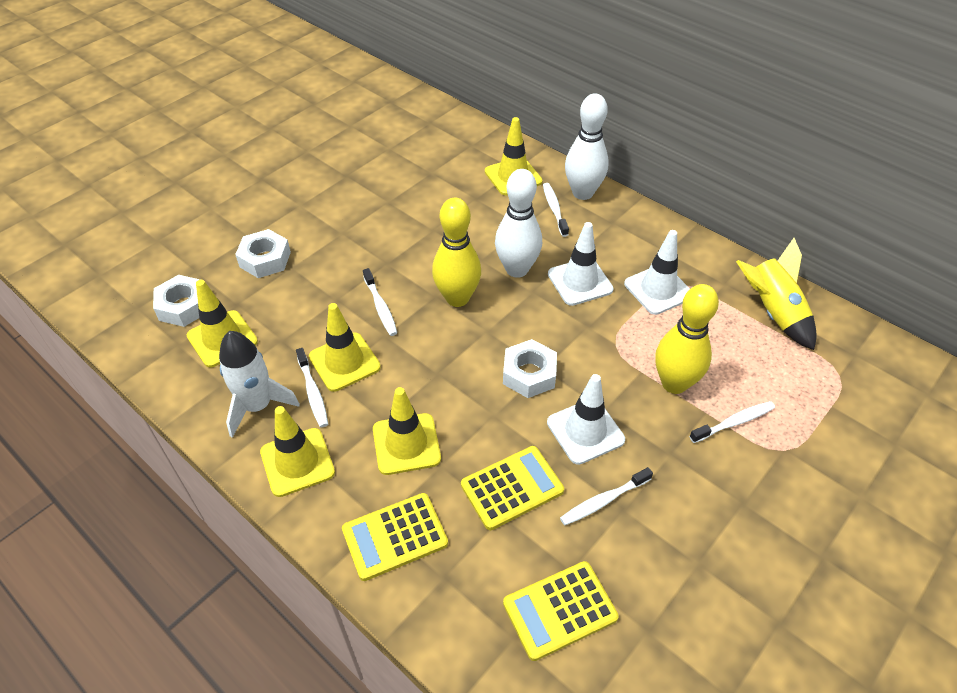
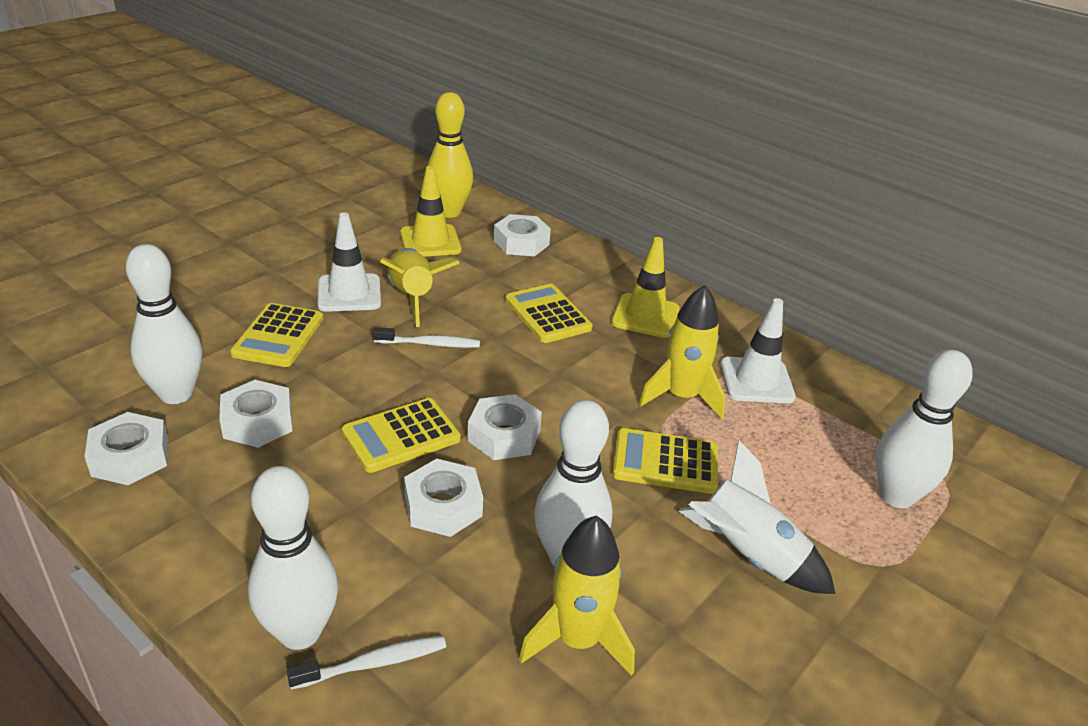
white bowling pin: [495,169,542,278] [565,93,609,200] = 2 -> [126,244,202,404] [248,466,338,650] [534,400,612,565] [876,350,973,508] = 4
white nut: [153,275,200,327] [235,229,291,278] [503,339,557,398] = 3 -> [84,412,168,485] [219,380,293,448] [404,459,483,537] [467,394,542,460] [494,214,551,256] = 5
white toothbrush: [296,348,328,427] [363,268,397,336] [543,183,569,237] [560,467,653,526] [689,401,775,443] = 5 -> [287,636,446,690] [373,327,480,348] = 2
white traffic cone: [547,374,625,465] [548,222,613,306] [624,230,690,315] = 3 -> [317,212,381,312] [721,298,796,403] = 2
yellow bowling pin: [432,198,481,307] [655,284,719,394] = 2 -> [427,92,473,218] = 1
yellow calculator: [342,493,448,581] [461,446,564,530] [503,561,619,661] = 3 -> [230,303,323,367] [342,398,461,473] [505,284,593,343] [613,428,718,494] = 4
yellow rocket: [736,238,817,350] = 1 -> [379,248,460,327] [519,515,635,676] [639,285,725,419] = 3
yellow traffic cone: [187,280,258,367] [260,406,335,497] [309,303,381,392] [373,387,441,475] [485,117,542,195] = 5 -> [400,166,462,257] [611,237,680,338] = 2

